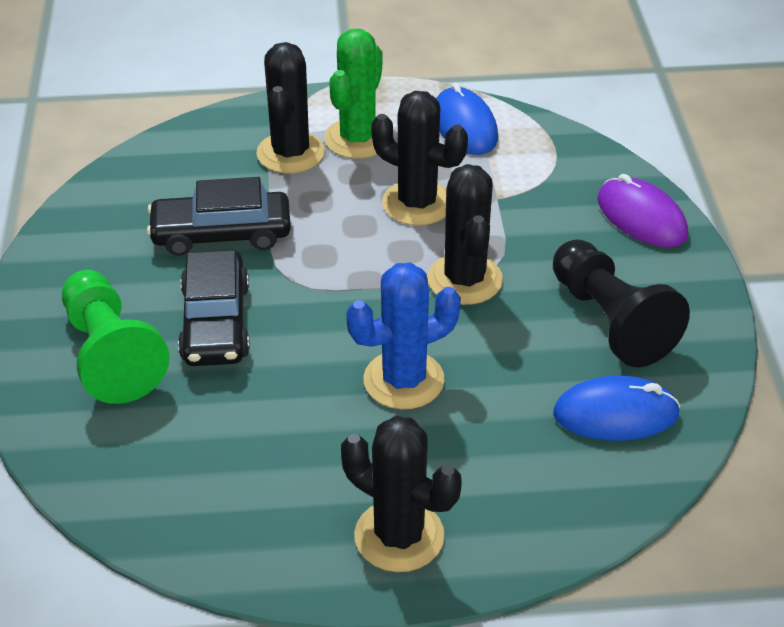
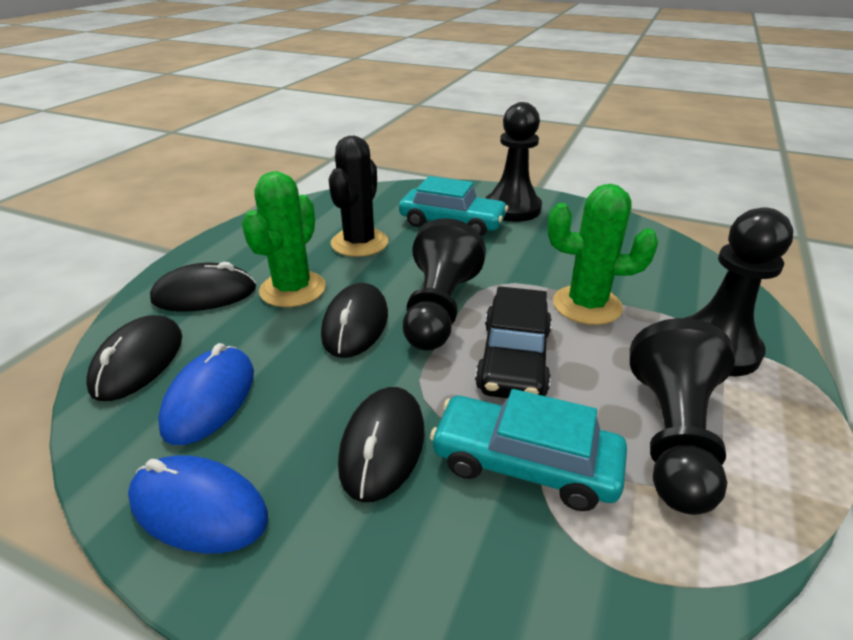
black cactus: [257,42,325,173] [341,416,462,572] [371,91,468,226] [427,164,503,305] = 4 -> [329,136,388,257] = 1
black car: [147,177,291,256] [178,250,250,366] = 2 -> [475,286,552,398] = 1
black mouse: none = 0 -> [86,315,182,401] [150,262,256,311] [321,283,388,358] [338,387,424,502] = 4
black pawn: [553,239,690,367] = 1 -> [403,218,486,351] [485,102,542,222] [630,318,735,515] [685,207,793,376] = 4
blue cactus: [346,262,461,409] = 1 -> none = 0
green cactus: [324,29,383,159] = 1 -> [242,171,326,307] [548,184,658,325] = 2
green pawn: [62,270,170,404] = 1 -> none = 0
purple mouse: [597,174,688,247] = 1 -> none = 0
turquoise car: none = 0 -> [399,176,509,236] [430,389,627,511] = 2

